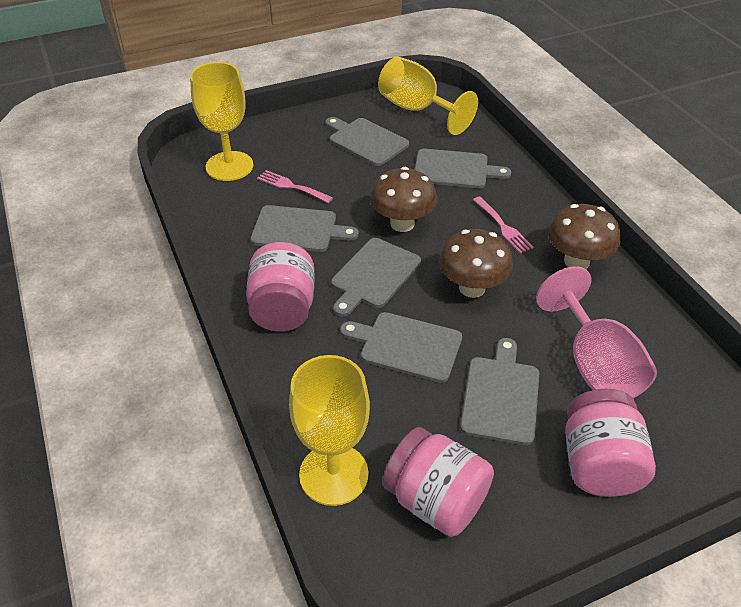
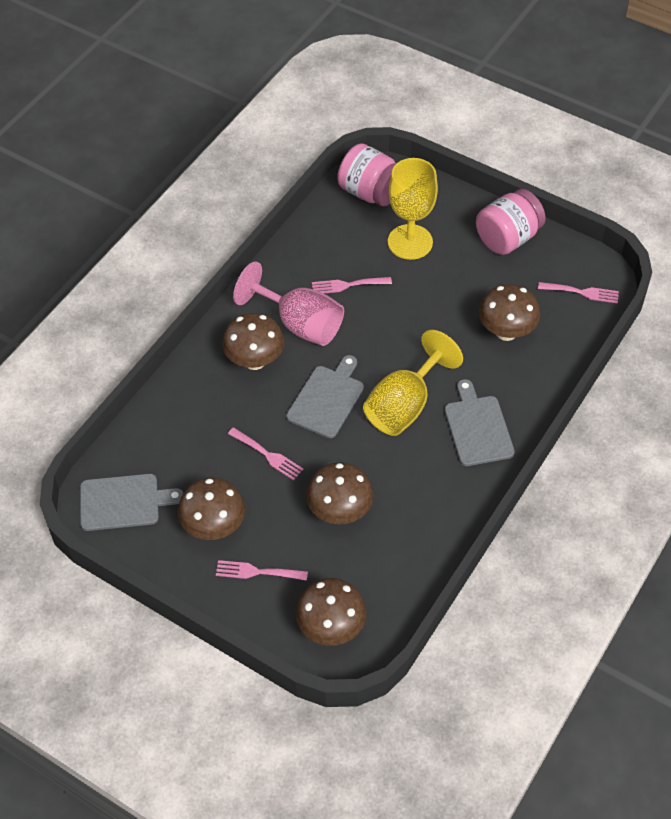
brown mushroom: [370,167,437,232] [439,229,513,298] [548,204,620,269] = 3 -> [178,478,245,540] [222,313,284,370] [296,578,367,646] [306,462,374,524] [479,284,540,341] = 5
grey cutting board: [250,205,359,252] [325,117,409,166] [331,238,421,317] [340,312,462,383] [415,149,511,188] [460,338,539,445] = 6 -> [80,474,183,531] [286,355,364,438] [444,379,515,466] = 3
pink fork: [257,170,333,203] [473,197,534,253] = 2 -> [216,560,308,581] [228,427,303,480] [312,277,392,293] [538,282,619,303] = 4
pink jar: [246,242,315,332] [382,427,494,537] [565,389,656,497] = 3 -> [337,143,396,207] [476,189,546,255] = 2
yellow goblet: [190,62,253,181] [289,355,370,506] [378,57,478,135] = 3 -> [363,330,463,436] [388,158,438,260] = 2

